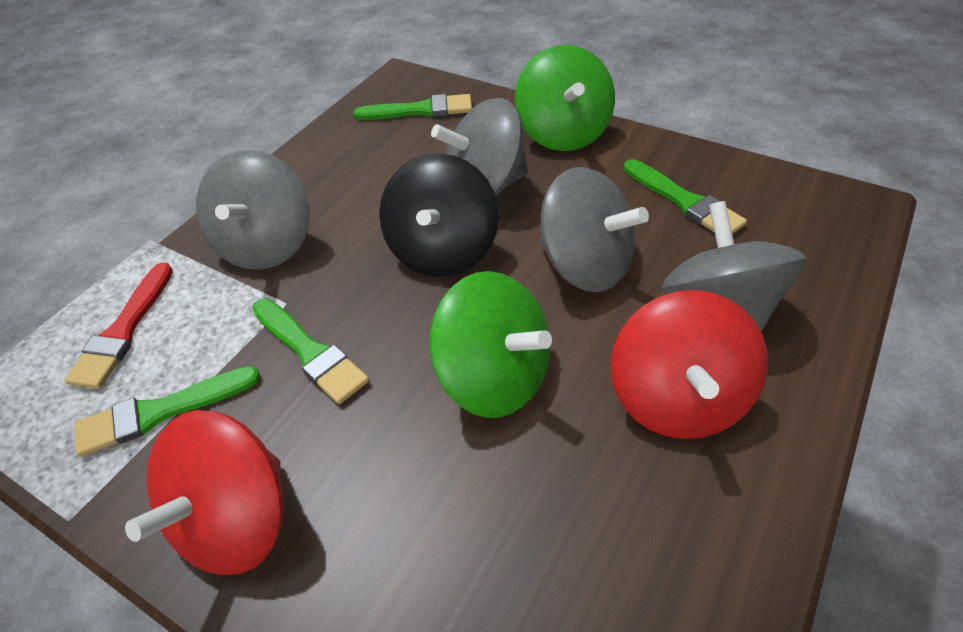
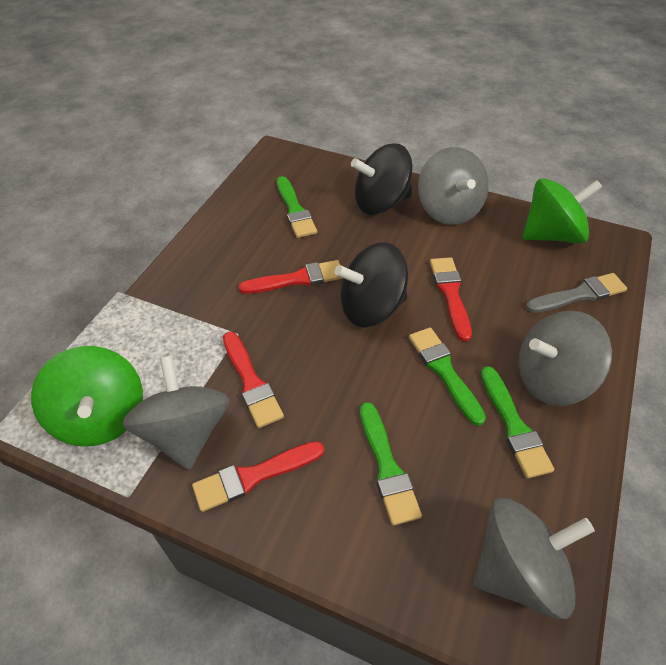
black spinning top: [379,153,499,277] = 1 -> [335,243,408,327] [351,143,412,215] = 2
grey brush: none = 0 -> [526,273,627,313] = 1
red brush: [64,263,173,389] = 1 -> [192,441,325,512] [223,332,284,428] [239,260,343,294] [430,257,472,342] = 4
red spinning top: [125,410,284,575] [611,290,768,439] = 2 -> none = 0

